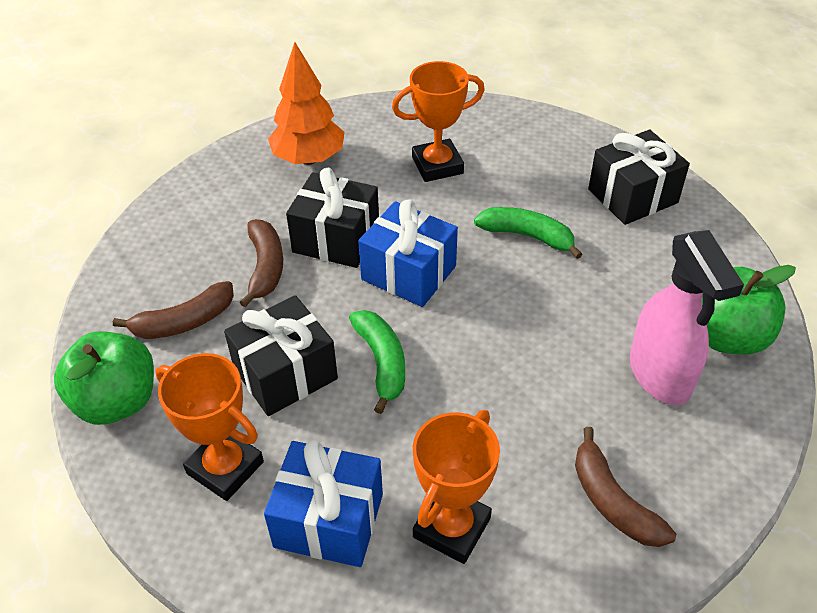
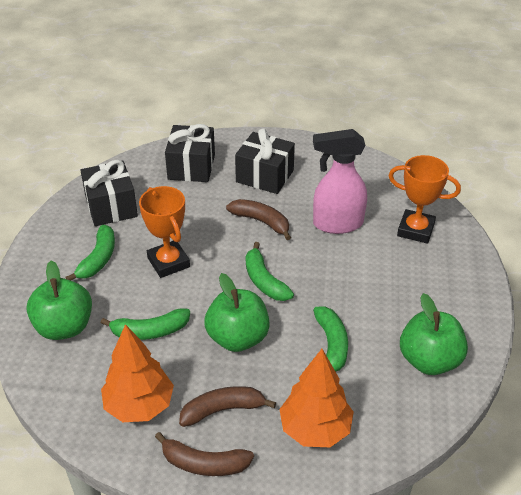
blue gift: [264,440,383,567] [358,199,458,307] = 2 -> none = 0
green apple: [54,331,154,425] [702,265,796,354] = 2 -> [26,261,92,340] [204,273,270,352] [400,293,468,375] = 3
green banana: [349,310,405,414] [474,207,582,259] = 2 -> [65,225,115,281] [101,308,190,340] [246,242,294,301] [313,306,348,371] = 4
orange tree: [268,42,345,165] = 1 -> [101,324,174,422] [279,349,354,447] = 2
orange trophy: [155,353,264,501] [392,61,485,182] [413,410,500,564] = 3 -> [139,186,190,278] [388,155,461,244] = 2

